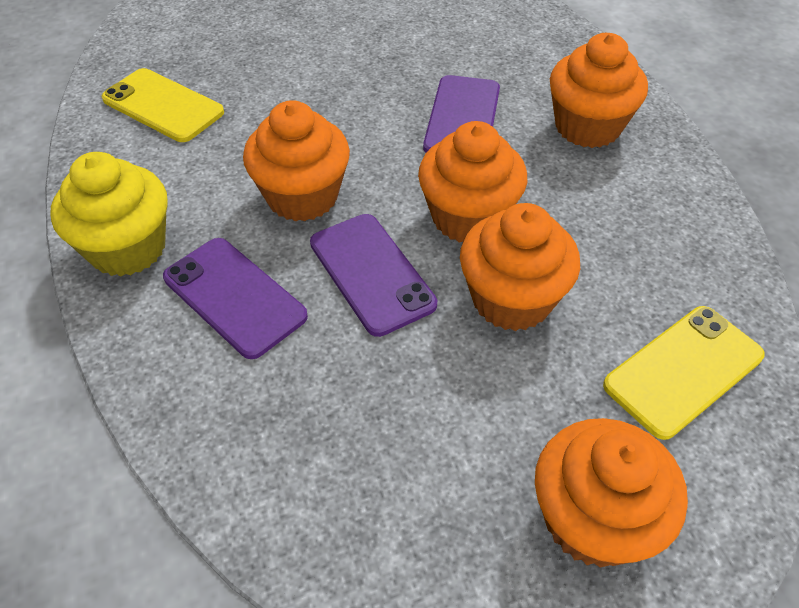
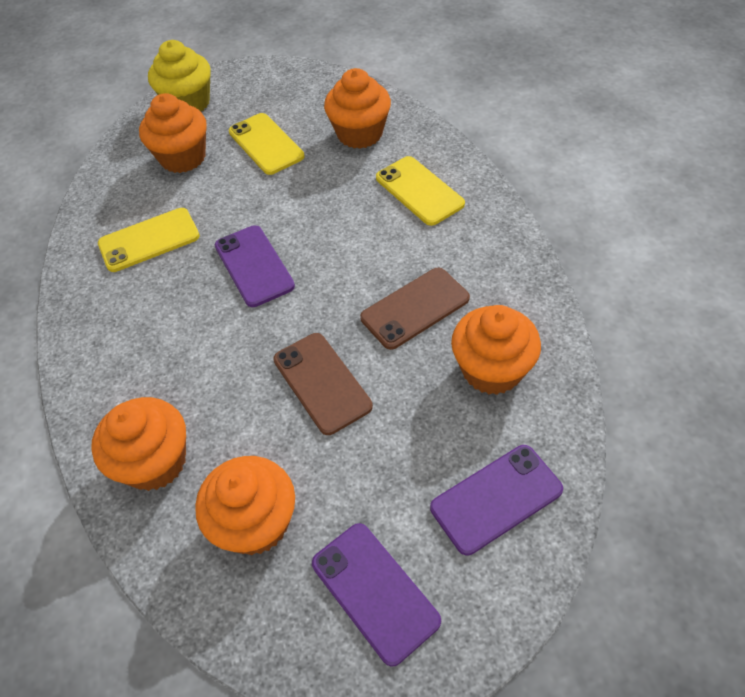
brown phone: none = 0 -> [273,333,373,435] [360,268,470,350] = 2
yellow phone: [102,68,224,142] [603,306,765,440] = 2 -> [98,208,200,272] [229,113,305,175] [376,156,465,226] = 3

